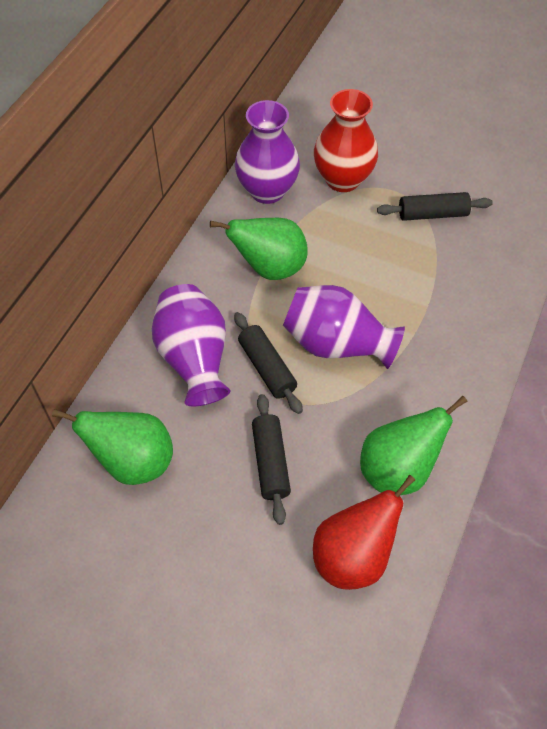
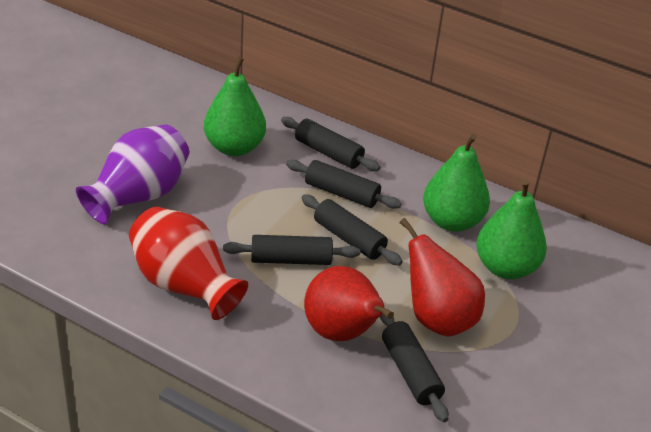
black rolling pin: [234,312,303,414] [252,394,291,525] [377,192,493,221] = 3 -> [223,235,360,265] [281,117,380,171] [286,160,402,209] [301,194,403,266] [380,314,449,422] = 5
purple vase: [152,284,230,406] [235,100,300,204] [283,285,405,369] = 3 -> [76,124,189,224] = 1
red pear: [313,475,415,590] = 1 -> [304,266,394,341] [400,218,485,337] = 2

